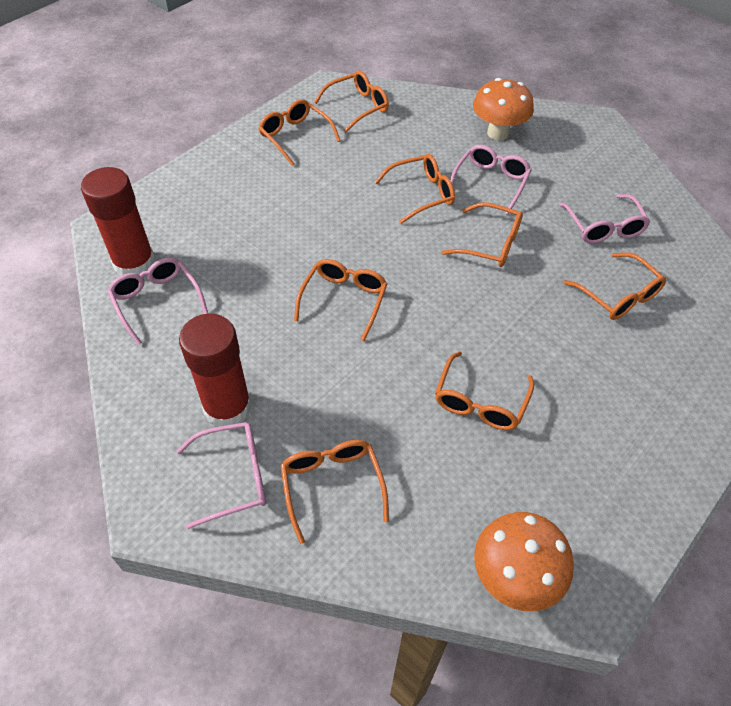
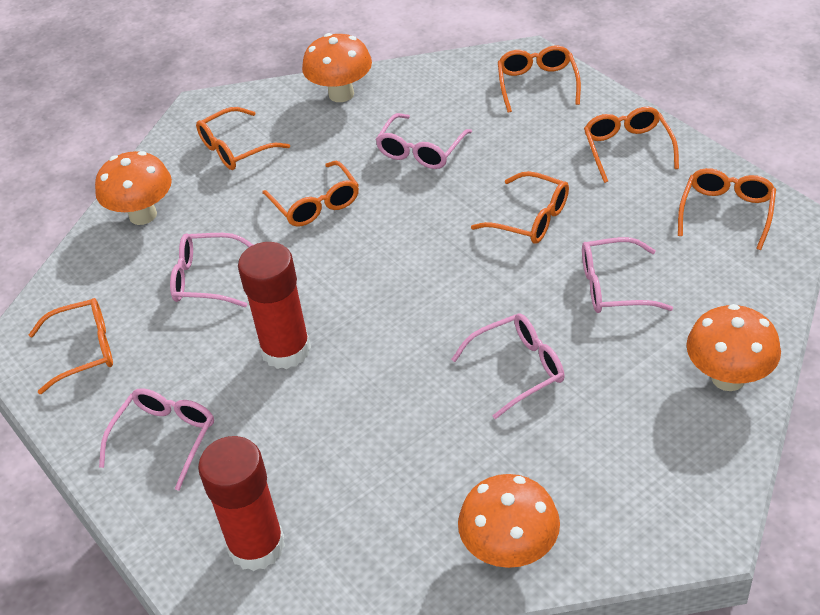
orange glasses: [258,99,341,166] [280,440,389,544] [294,259,387,341] [314,70,389,133] [375,154,455,224] [435,351,534,430] [441,202,523,267] [563,252,666,320] = 8 -> [28,298,113,394] [196,107,290,170] [262,161,359,227] [471,171,569,244] [498,46,581,113] [584,107,679,183] [678,168,776,250] = 7
orange mushroom: [473,78,534,140] [474,512,574,611] = 2 -> [95,151,172,225] [302,33,372,102] [458,474,560,568] [686,304,781,391] = 4
pink glasses: [107,257,208,345] [177,422,266,529] [450,145,532,215] [559,194,650,243] = 4 -> [99,388,214,491] [170,233,253,307] [375,113,472,169] [451,314,565,419] [582,237,673,313] = 5

